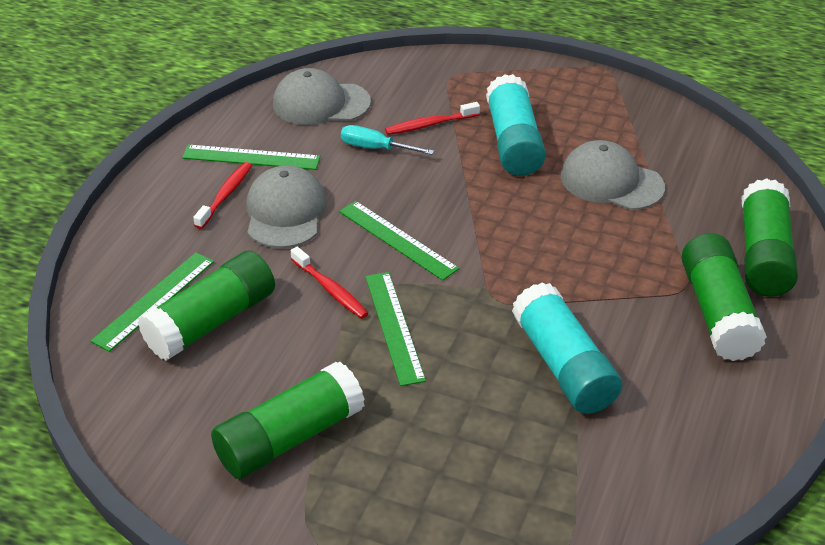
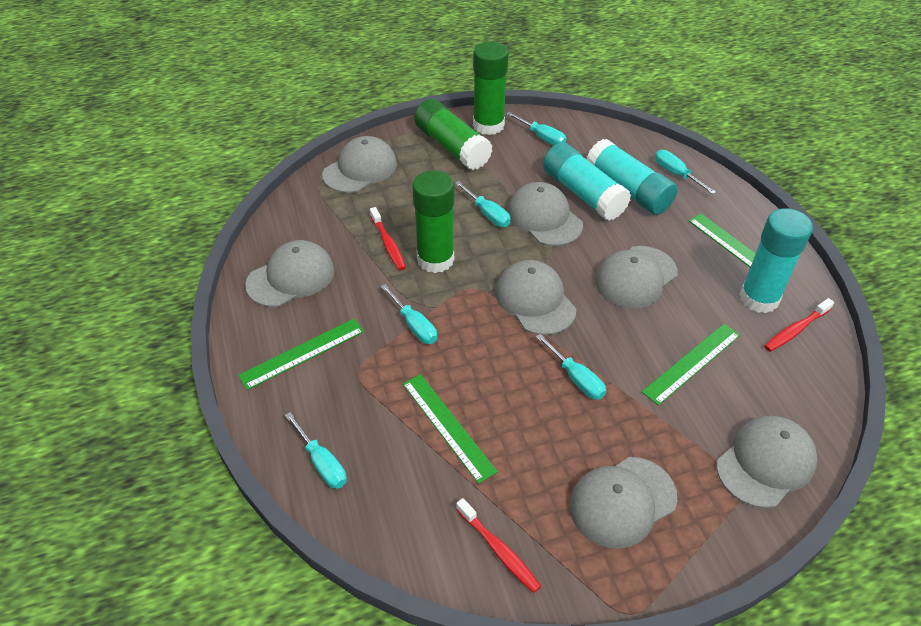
green glue stick: [138,251,275,361] [211,362,365,479] [681,233,767,361] [741,178,798,297] = 4 -> [412,170,454,273] [414,99,493,170] [473,42,509,135] = 3
grey cap: [246,165,327,248] [273,68,371,125] [561,140,665,210] = 3 -> [245,240,334,307] [322,136,397,193] [495,260,576,335] [507,182,583,246] [569,457,677,549] [595,246,678,308] [717,416,817,508] = 7
turquoise glue stick: [486,74,546,176] [512,282,622,414] = 2 -> [543,142,631,221] [587,139,678,215] [739,208,813,313] = 3
turquoise screwdriver: [341,125,434,155] = 1 -> [285,412,347,489] [381,284,437,344] [455,181,511,227] [506,112,567,145] [536,334,606,400] [655,150,716,194] = 6

